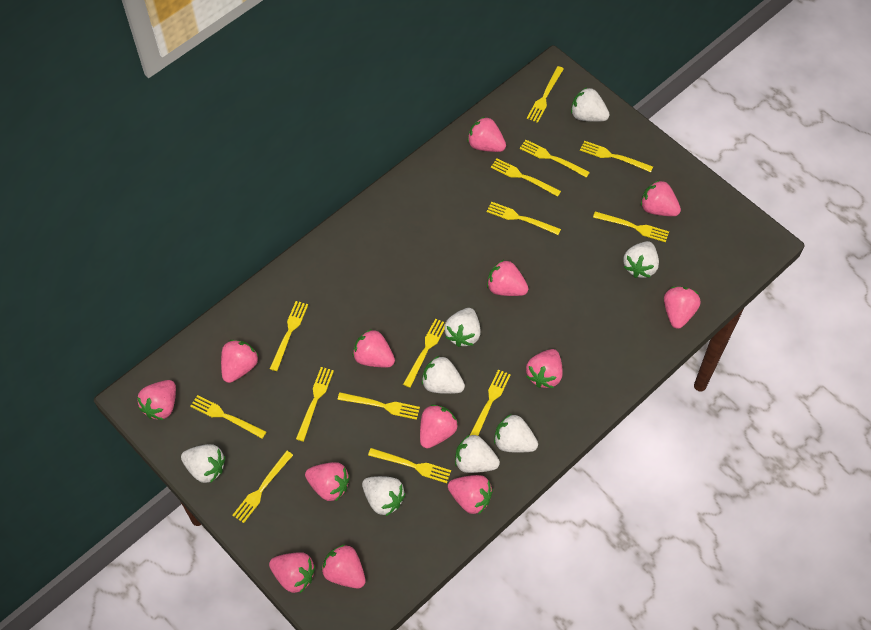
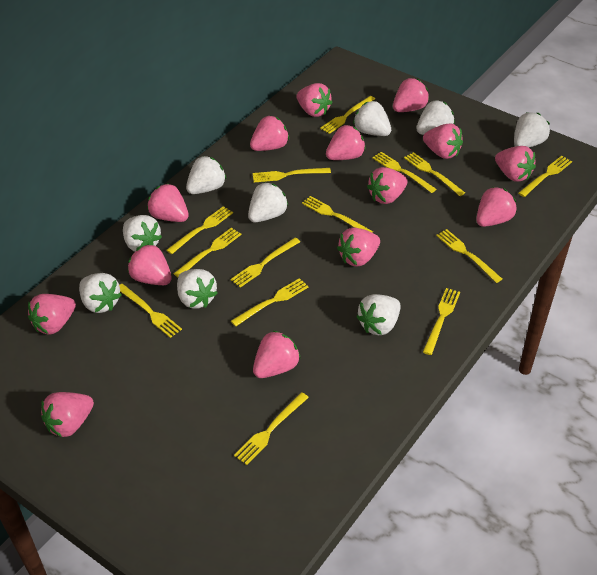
pink strawberry: [137,380,176,420] [221,340,258,383] [269,552,315,593] [305,462,350,502] [321,544,365,589] [353,329,395,367] [420,404,458,449] [448,475,493,515] [467,117,506,152] [487,260,529,296] [526,349,563,388] [641,180,681,216] [664,286,701,329] = 13 -> [28,294,76,335] [41,392,94,437] [128,244,172,285] [147,184,189,222] [250,116,289,151] [253,330,301,378] [296,83,333,117] [326,125,366,160] [337,228,380,267] [367,167,408,204] [393,78,429,112] [423,123,463,159] [476,187,516,227] [495,146,536,182] = 14
white strawberry: [181,444,225,483] [362,476,406,517] [422,356,465,394] [444,308,481,347] [455,434,500,473] [494,414,538,453] [571,87,610,122] [623,241,659,278] = 8 -> [79,273,122,313] [123,215,162,252] [177,269,218,309] [186,156,226,194] [248,182,288,222] [353,101,391,136] [356,294,401,335] [416,100,455,135] [514,112,550,148] = 9

